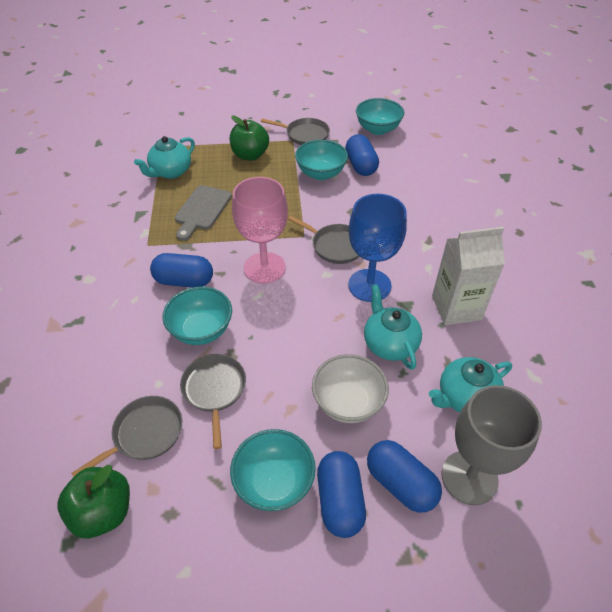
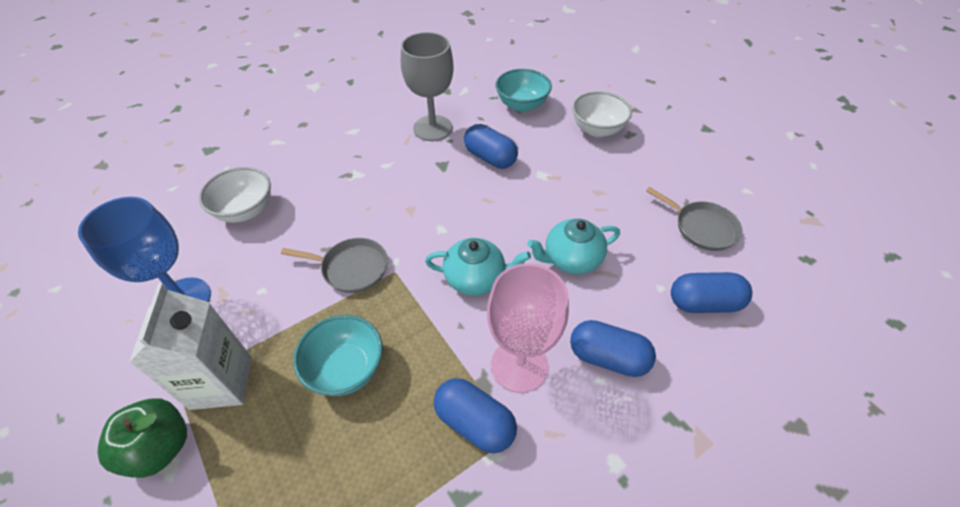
green apple: [58,465,130,538] [230,115,269,161] = 2 -> [97,398,187,478] = 1
grey cutting board: [175,185,232,241] = 1 -> none = 0
grey pan: [72,396,182,477] [180,354,246,449] [261,118,330,145] [288,215,359,264] = 4 -> [281,238,388,293] [646,187,742,251] = 2
turquoise bowl: [162,287,232,345] [230,429,316,511] [295,140,348,180] [356,98,404,135] = 4 -> [293,315,383,396] [495,69,552,112] = 2
turquoise teapot: [134,136,195,179] [364,284,422,370] [429,357,512,412] = 3 -> [425,238,531,296] [527,219,620,274] = 2
white bowl: [312,354,389,423] = 1 -> [199,167,271,223] [572,91,632,137] = 2

